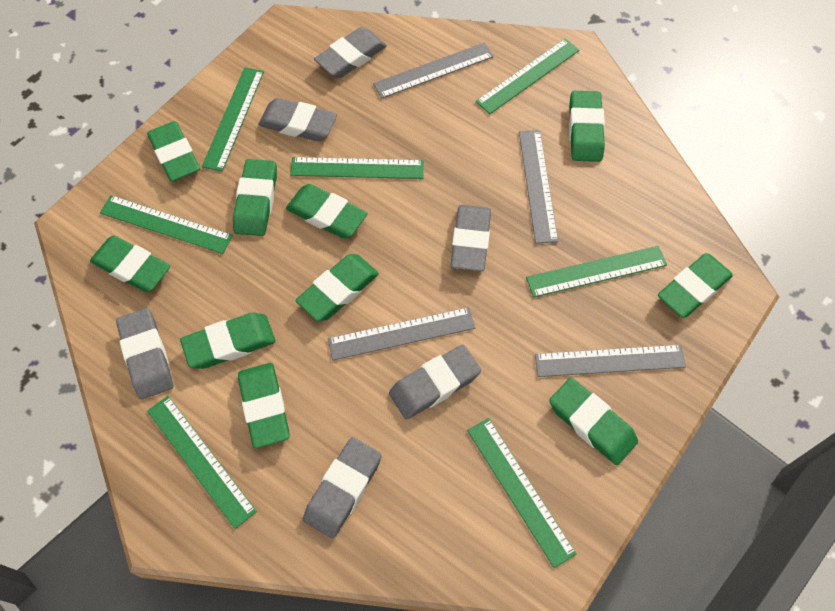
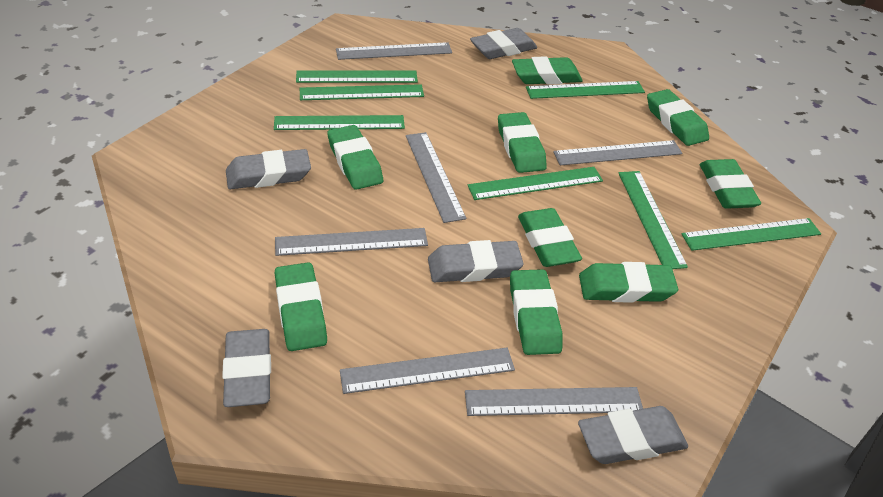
green eraser: [90,235,171,292] [147,121,200,181] [180,313,276,369] [233,159,277,236] [238,363,290,448] [286,184,367,238] [296,254,379,321] [549,378,638,465] [569,91,605,162] [658,253,733,318] = 10 -> [274,262,327,351] [327,125,383,190] [498,112,547,173] [510,269,562,355] [512,56,582,85] [518,208,582,267] [579,262,678,303] [647,89,709,146] [700,159,761,209] = 9
grey eraser: [116,308,173,399] [258,98,337,141] [303,437,382,539] [314,27,387,78] [389,345,481,419] [451,205,491,271] = 6 -> [222,329,271,407] [226,149,311,189] [428,240,524,282] [470,28,537,59] [578,406,688,464] = 5
grey ruler: [328,307,475,360] [373,43,494,99] [519,130,558,244] [535,345,686,377] = 4 -> [275,228,428,256] [336,42,452,60] [340,348,515,394] [406,132,466,223] [465,387,643,416] [553,140,682,166] = 6

